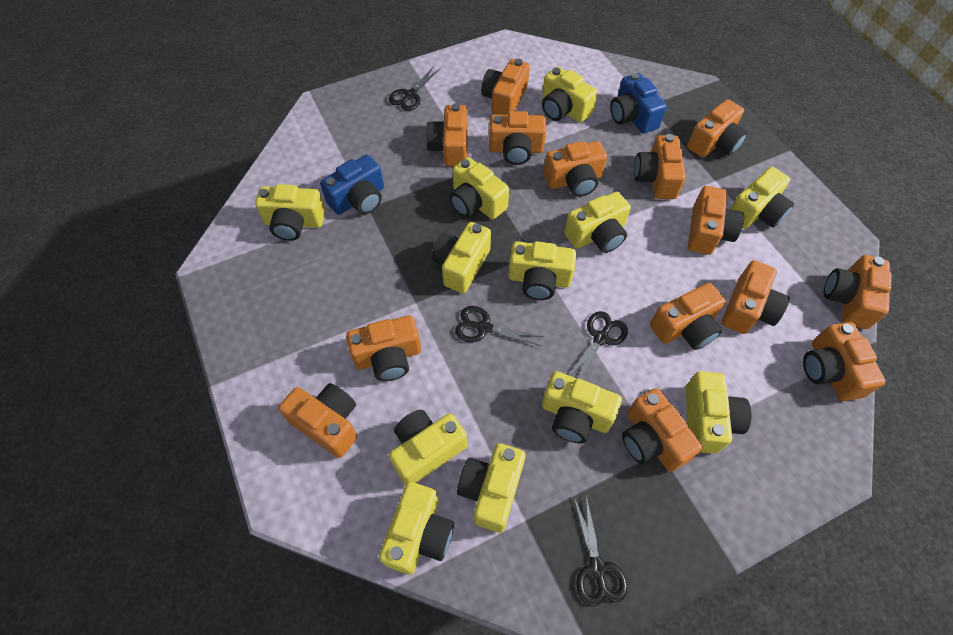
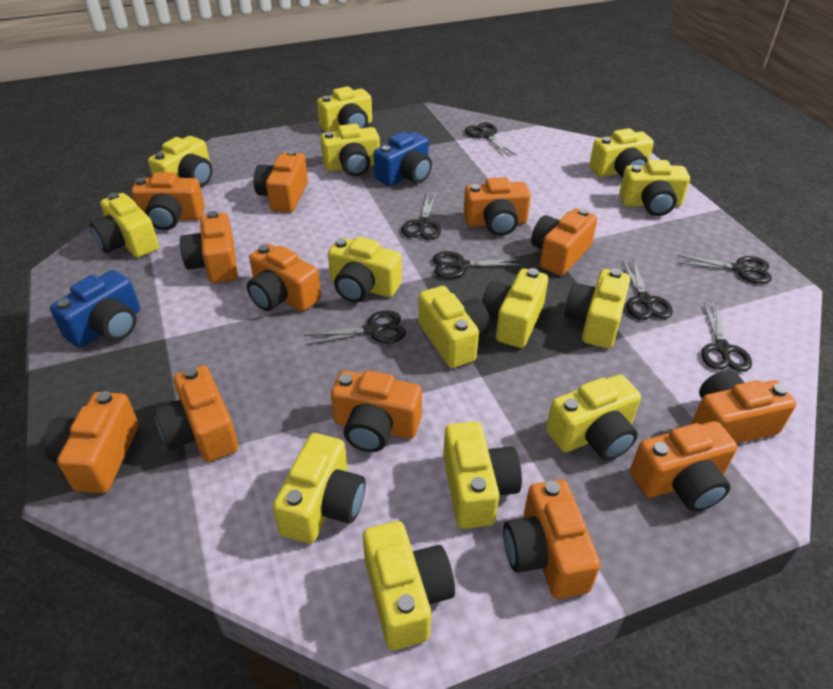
black scissors: [389,66,441,111] [455,306,543,346] [569,311,628,379] [574,496,627,607] = 4 -> [304,310,406,345] [401,193,441,240] [433,251,523,279] [465,122,517,156] [622,259,673,320] [677,255,772,284] [701,302,752,372] = 7
orange camera: [278,383,357,458] [346,315,421,381] [426,103,468,167] [481,59,530,115] [489,111,546,165] [544,141,607,197] [622,388,703,472] [634,134,686,199] [650,283,726,350] [687,99,748,158] [688,186,744,255] [721,260,790,334] [803,322,886,401] [824,255,891,329] = 14 -> [44,391,139,493] [131,172,205,230] [154,365,238,462] [180,211,238,283] [247,243,321,311] [254,150,308,213] [331,370,422,452] [463,177,531,236] [503,479,601,599] [531,208,597,276] [630,421,737,512] [691,370,796,444] = 12
yellow camera: [255,184,325,241] [379,482,454,575] [389,410,467,485] [432,222,491,293] [449,157,509,219] [457,443,526,533] [509,241,576,300] [542,67,598,123] [542,371,622,443] [564,192,631,253] [685,371,752,454] [731,167,794,229] = 12 -> [90,193,159,258] [148,136,212,187] [273,433,366,544] [317,86,372,132] [320,124,380,176] [328,237,402,303] [363,521,455,650] [418,286,490,368] [443,422,522,529] [482,268,548,348] [546,374,641,460] [564,268,630,349] [589,128,654,177] [619,160,690,216] = 14

